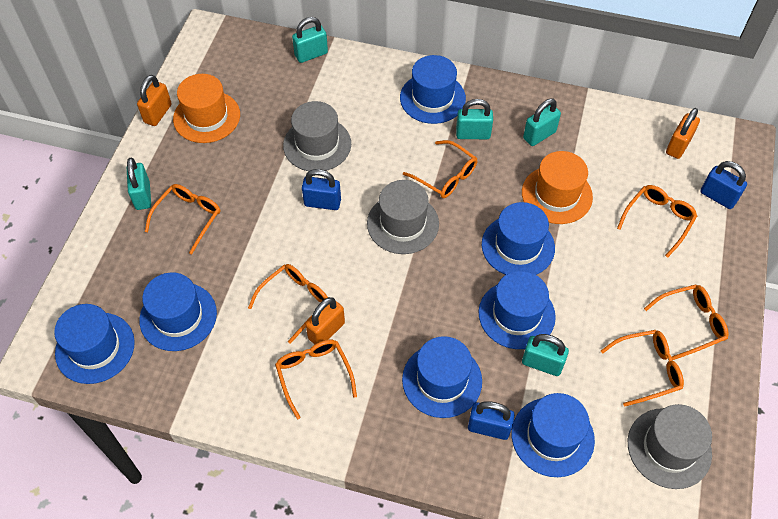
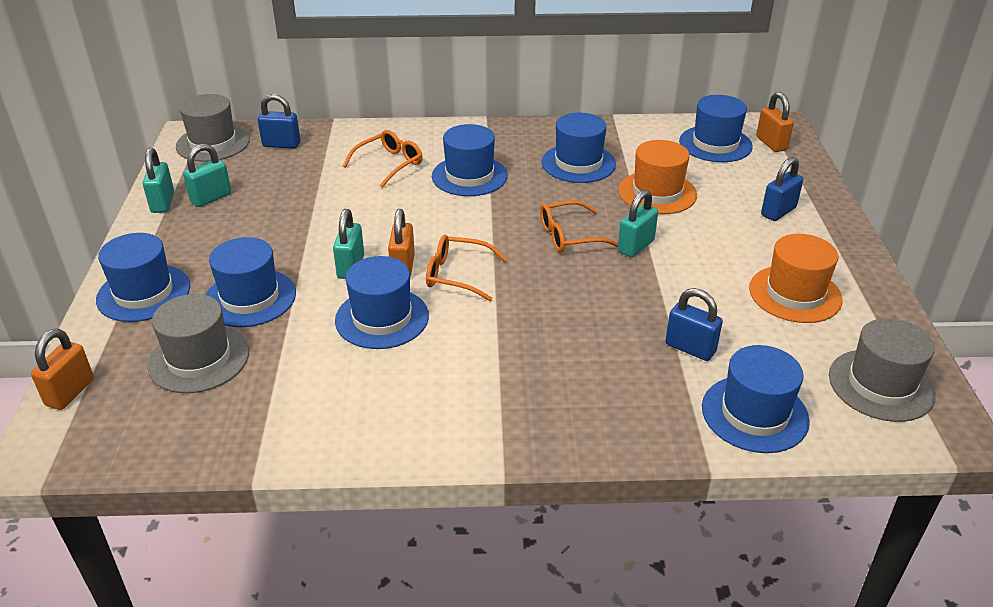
orange glasses: [145,184,220,255] [248,264,328,344] [275,340,357,419] [403,140,477,198] [601,330,684,407] [617,185,697,258] [644,284,729,360] = 7 -> [343,130,423,188] [426,235,507,301] [540,200,618,252] = 3
turquoise padlock: [127,158,151,210] [292,17,328,63] [456,99,493,139] [522,334,569,376] [523,99,561,146] = 5 -> [143,148,174,213] [183,144,231,207] [333,209,364,279] [618,190,658,257] = 4

